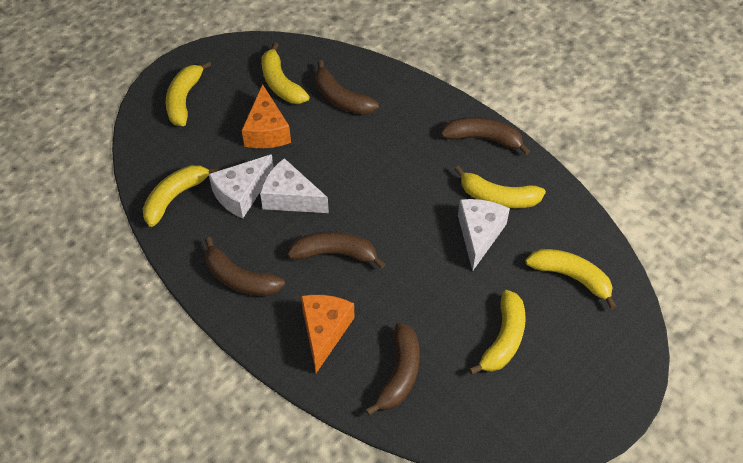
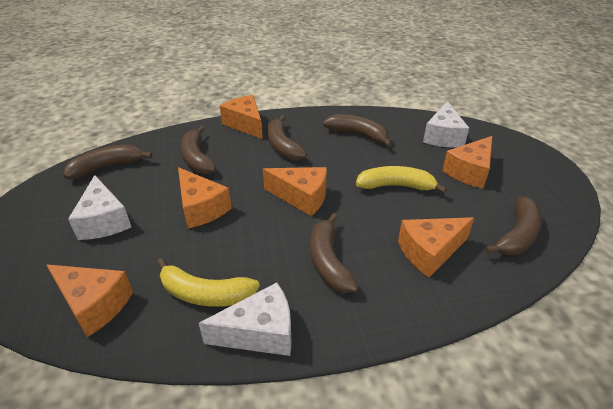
brown banana: [205,237,285,296] [287,232,385,269] [315,60,379,115] [365,323,420,416] [441,117,530,155] = 5 -> [63,144,152,179] [181,126,216,174] [268,115,307,161] [310,213,359,293] [323,114,392,147] [485,196,542,255] = 6
orange cheese: [242,84,291,148] [301,295,354,373] = 2 -> [47,265,133,337] [178,167,232,228] [220,95,263,139] [263,167,327,216] [398,217,474,277] [442,136,492,188] = 6
yellow banana: [143,165,219,227] [166,61,211,126] [261,42,310,104] [454,166,546,208] [469,290,526,375] [525,249,617,309] = 6 -> [157,258,260,307] [356,166,447,193] = 2

